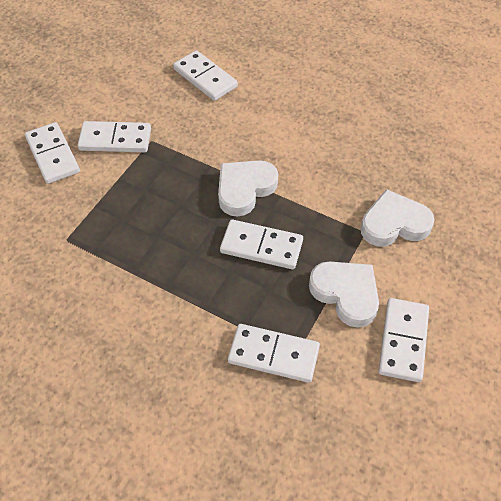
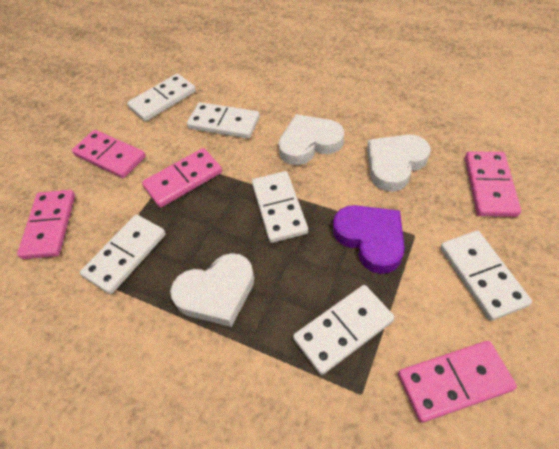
pink domino: none = 0 -> [17,190,75,259] [72,130,146,178] [142,148,222,208] [398,341,517,423] [465,151,521,217] = 5
purple heart: none = 0 -> [333,205,405,274] = 1

